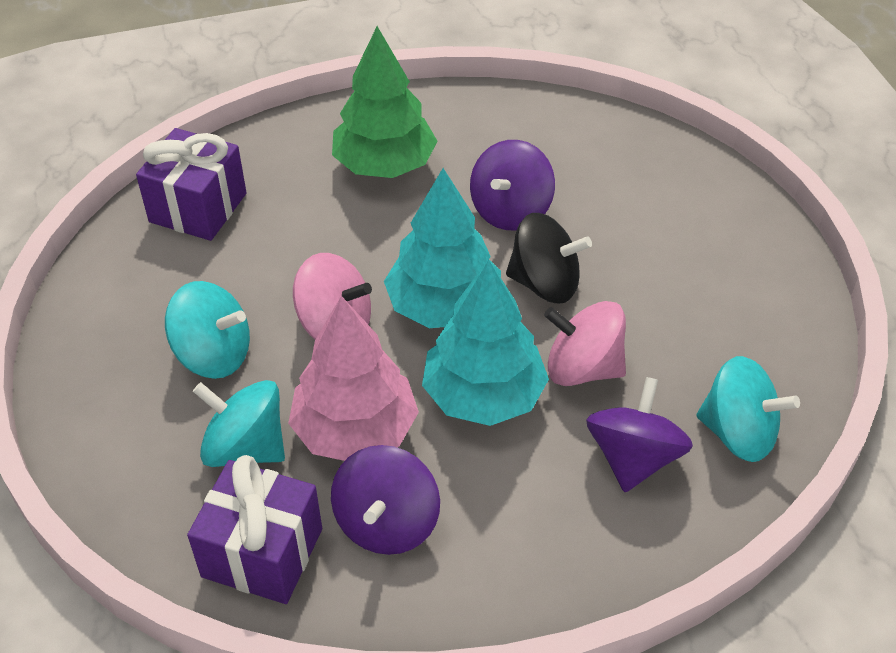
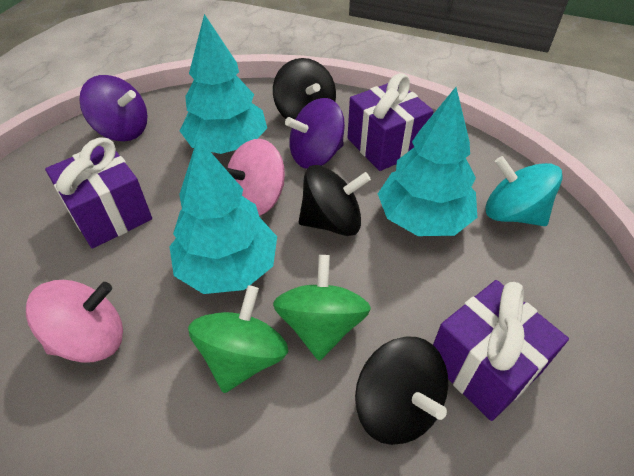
black spinning top: [506,213,592,304] = 1 -> [273,58,336,119] [299,165,371,236] [355,337,448,445] = 3
green spinning top: none = 0 -> [188,285,288,393] [273,255,371,361] = 2
green tree: [332,26,437,178] = 1 -> none = 0
pink tree: [288,296,419,461] = 1 -> none = 0
purple gift: [136,128,247,241] [187,455,322,604] = 2 -> [45,137,152,249] [347,73,434,171] [433,280,569,421] = 3
purple spinning top: [331,445,440,555] [470,140,555,230] [586,377,693,492] = 3 -> [80,75,147,141] [285,98,345,169] = 2
turquoise spinning top: [165,281,250,379] [193,380,285,467] [697,356,800,462] = 3 -> [485,156,563,226] = 1
turquoise tree: [384,168,501,328] [422,260,549,426] = 2 -> [169,138,277,294] [180,14,267,154] [378,87,477,236] = 3

